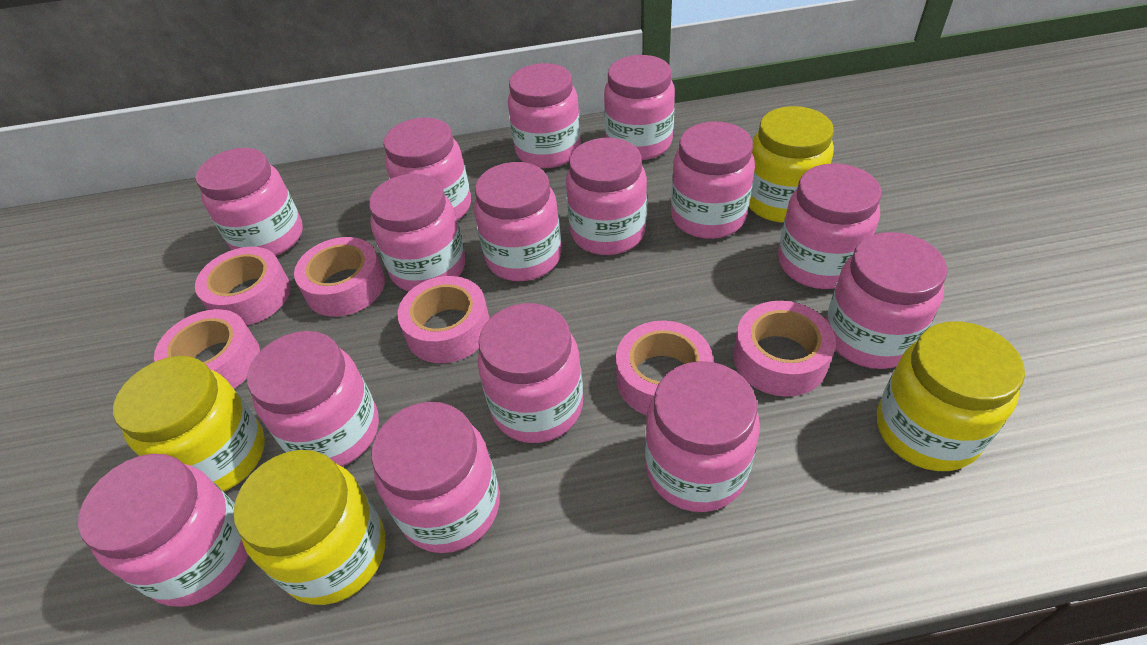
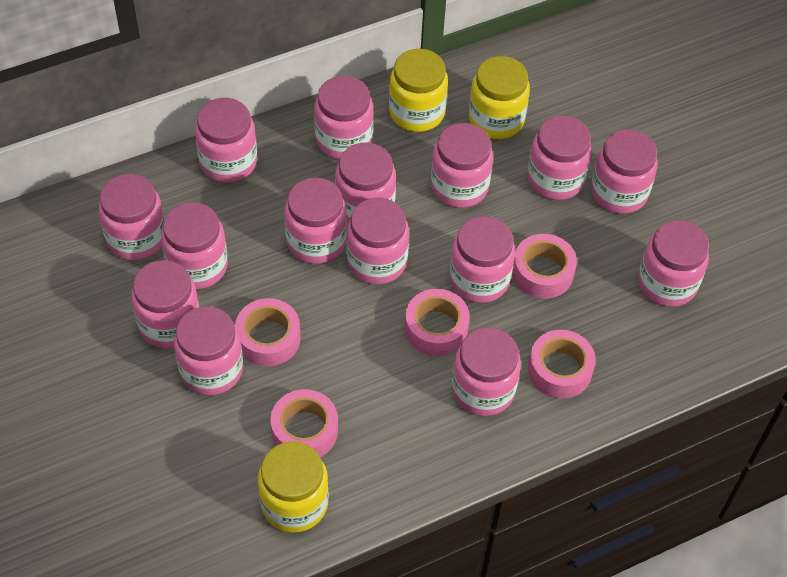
pink tape: [154,309,260,389] [195,247,290,326] [294,237,385,317] [397,276,490,363] [616,320,713,415] [733,301,836,397] = 6 -> [235,298,301,366] [271,389,338,457] [405,289,470,356] [512,234,577,299] [528,330,596,398] = 5
yellow jar: [113,356,265,492] [233,450,385,605] [749,106,834,223] [877,321,1025,471] = 4 -> [258,441,329,533] [389,49,448,132] [469,56,530,139] = 3

